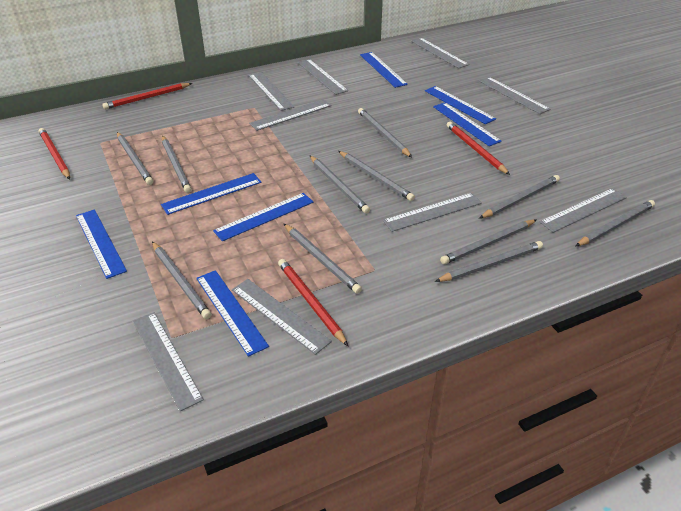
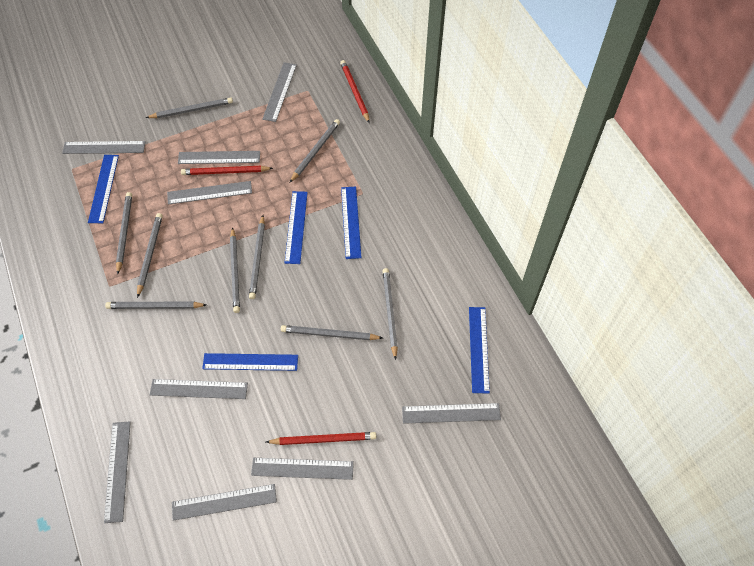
blue ruler: [76,209,127,279] [161,173,262,215] [196,270,269,357] [213,193,313,241] [360,52,408,88] [425,86,496,124] [433,103,502,146] = 7 -> [88,155,119,223] [202,353,298,371] [285,191,308,264] [341,187,361,259] [469,307,490,394] = 5
grey pencil: [117,132,153,185] [152,242,211,319] [162,136,192,193] [284,224,362,294] [309,155,370,214] [338,151,415,201] [358,108,412,157] [435,241,543,282] [440,220,536,264] [479,175,560,219] [576,200,655,246] = 11 -> [105,301,206,309] [116,192,132,274] [137,213,163,298] [146,98,233,118] [230,227,240,313] [249,215,265,299] [281,325,383,340] [290,119,340,182] [383,268,398,360] = 9
red pencil: [39,128,70,179] [102,83,192,110] [278,259,348,346] [447,122,510,175] = 4 -> [181,166,273,175] [266,432,376,445] [340,60,370,123] = 3

